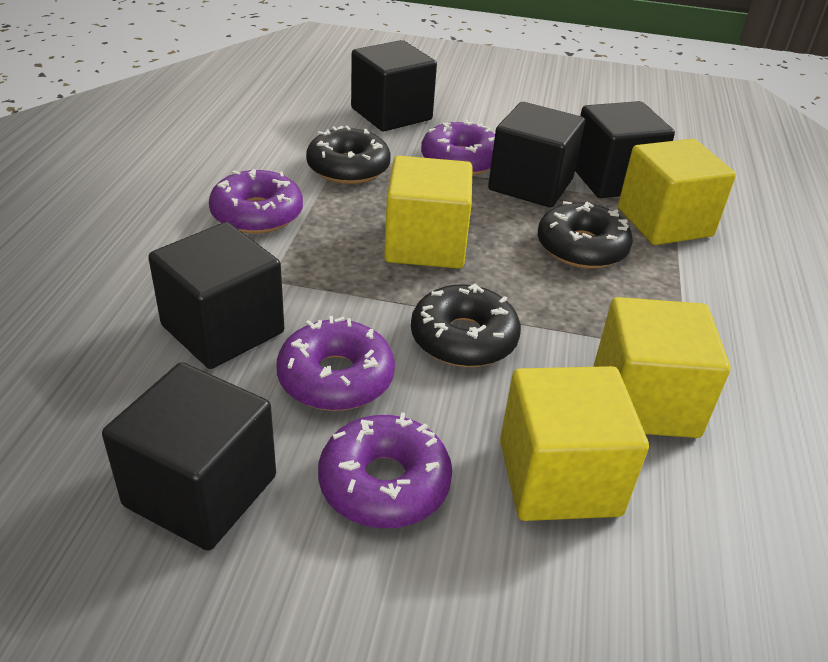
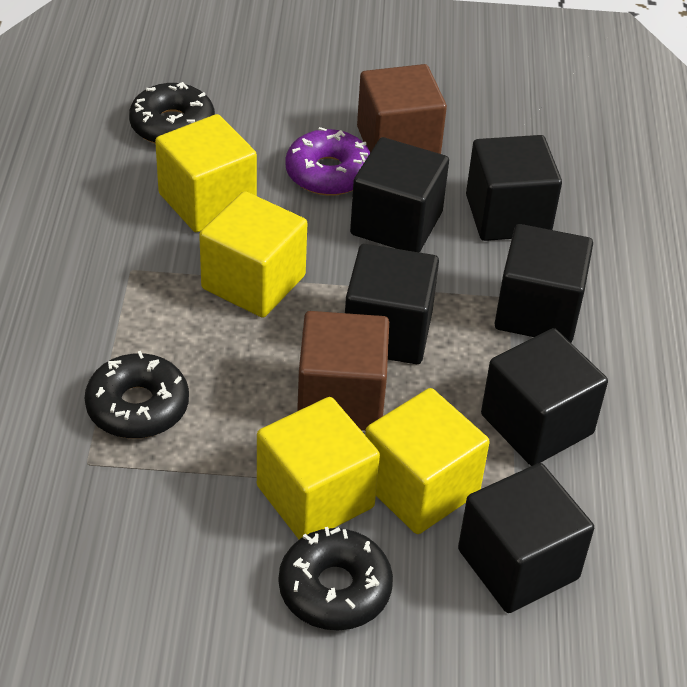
black cube: [102,362,276,551] [148,222,284,369] [351,40,437,131] [488,102,585,208] [575,101,675,198] = 5 -> [345,244,439,364] [350,137,449,253] [458,463,594,613] [466,135,562,241] [481,328,608,466] [494,224,593,342] = 6
brown cube: none = 0 -> [297,311,389,431] [357,64,447,154] = 2
purple donut: [209,169,303,234] [277,316,395,411] [318,412,452,528] [421,120,495,176] = 4 -> [285,127,370,196] = 1

